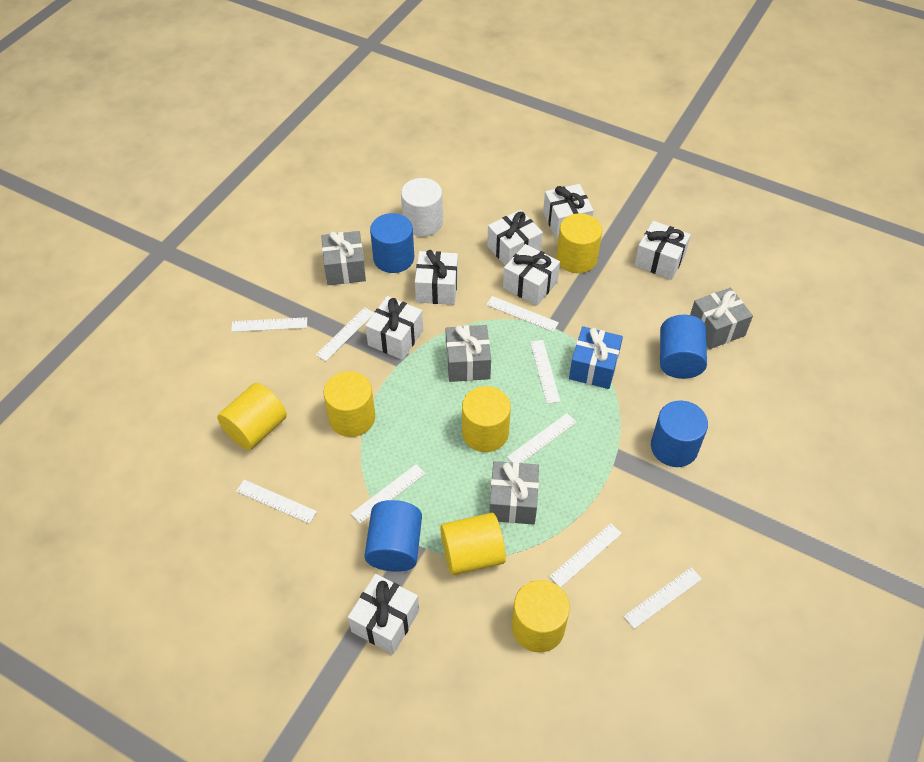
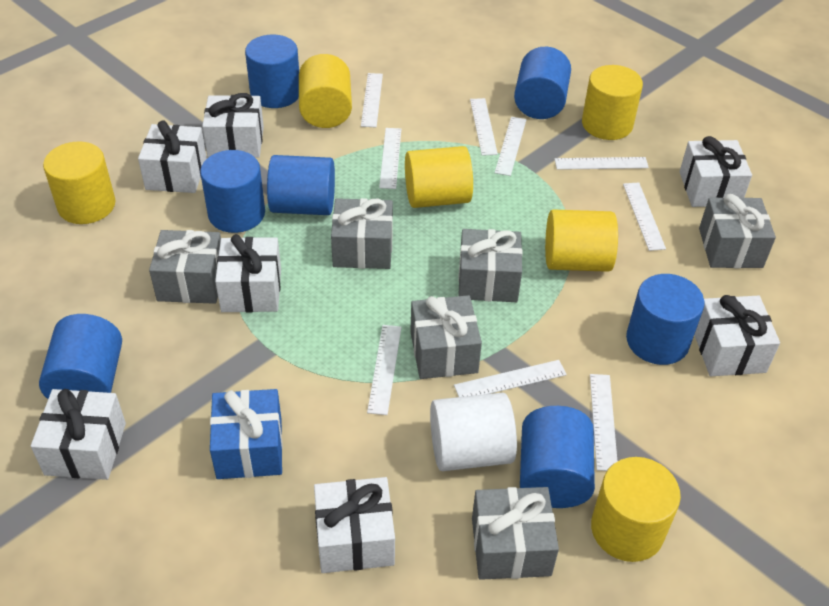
blue cylinder: [365,500,422,572] [370,213,414,273] [651,400,708,467] [660,315,707,379] = 4 -> [39,314,122,399] [200,150,265,233] [245,35,299,108] [267,155,335,215] [514,47,571,119] [520,406,595,508] [626,274,704,365] = 7
grey gift: [321,231,366,285] [446,325,491,382] [489,461,539,525] [690,288,753,349] = 4 -> [149,230,221,304] [331,198,393,269] [410,295,482,379] [458,229,523,302] [472,487,559,580] [699,194,776,268] = 6

